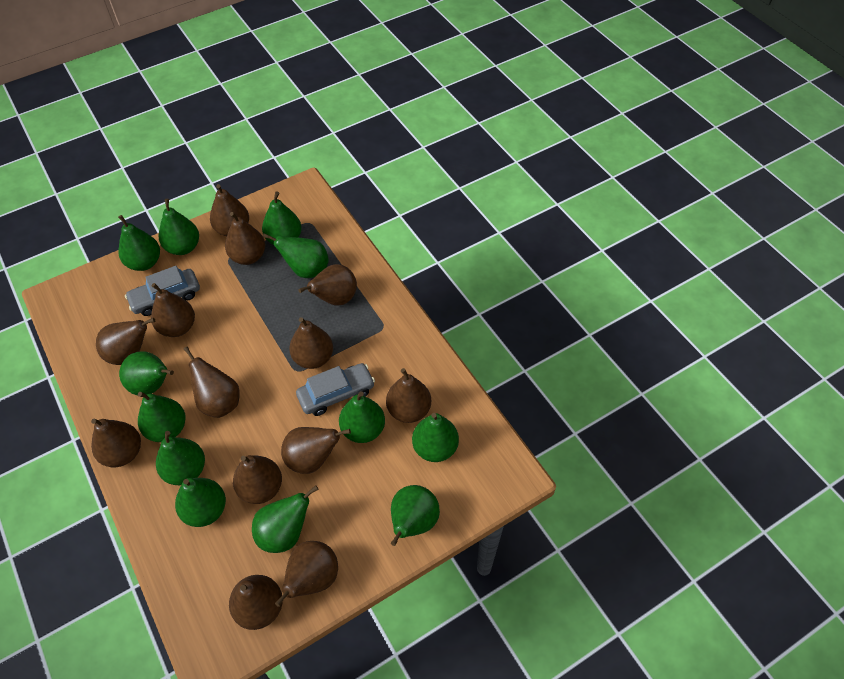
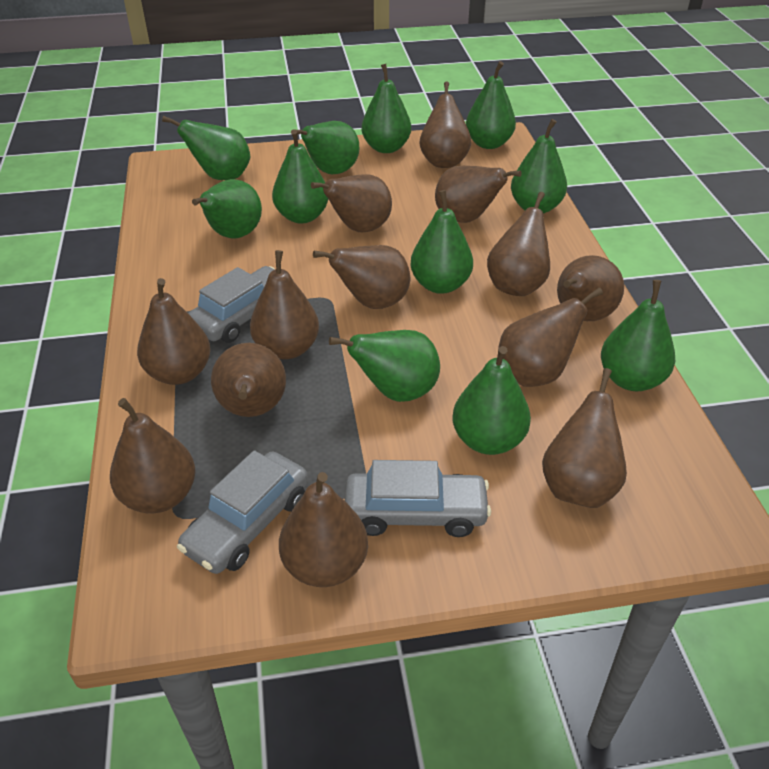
green pear: [118,215,160,271] [119,351,174,395] [138,392,186,442] [156,431,205,485] [159,199,199,255] [175,478,226,527] [252,485,319,553] [262,191,302,245] [263,233,329,278] [339,391,385,443] [391,485,440,546] [412,413,459,462] = 12 -> [162,116,250,180] [192,179,262,238] [272,129,328,223] [297,121,359,174] [329,330,440,402] [362,64,411,153] [410,190,473,294] [453,346,531,455] [466,61,516,149] [511,119,567,214] [601,280,675,391] = 11
grey car: [125,266,200,316] [296,363,375,416] = 2 -> [177,450,308,574] [188,266,275,343] [345,460,491,537] = 3

